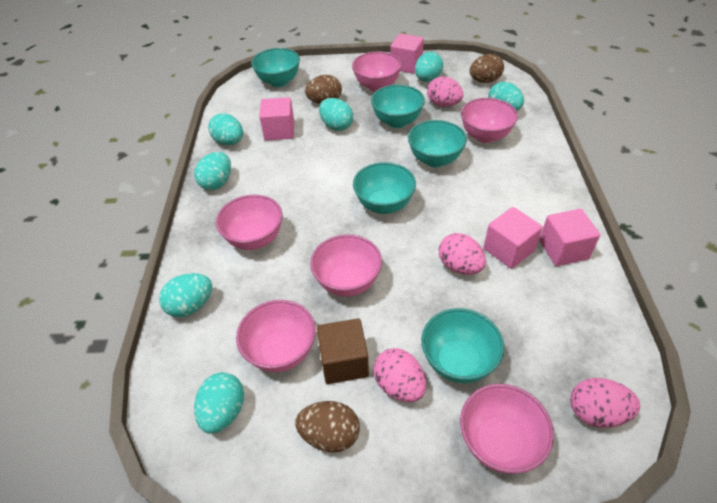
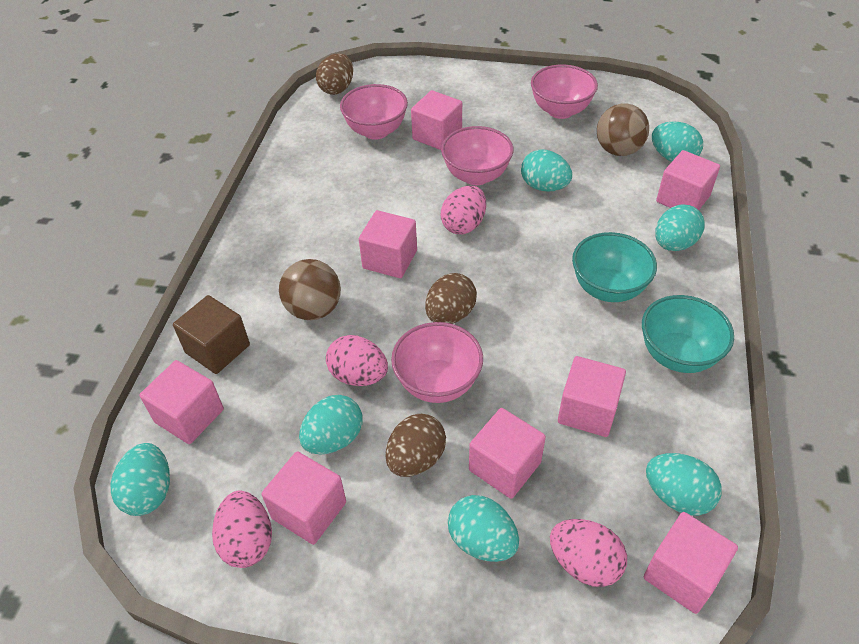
brown ball: none = 0 -> [279,259,341,320] [597,103,649,156] = 2
pink bowl: [216,195,283,250] [236,300,316,372] [310,234,382,297] [352,51,402,92] [460,384,554,474] [461,98,518,143] = 6 -> [340,84,408,140] [391,322,483,403] [441,126,514,185] [531,65,598,119] = 4
pink cube: [259,97,294,141] [390,33,424,74] [484,207,543,269] [539,209,600,266] = 4 -> [139,360,224,444] [262,451,346,545] [359,210,417,278] [411,90,462,150] [469,408,546,499] [558,356,626,437] [644,512,738,614] [656,150,720,210] = 8
turquoise bowl: [251,48,300,87] [353,162,416,214] [371,84,425,128] [408,120,467,167] [421,308,504,383] = 5 -> [572,232,657,302] [642,295,734,373] = 2

